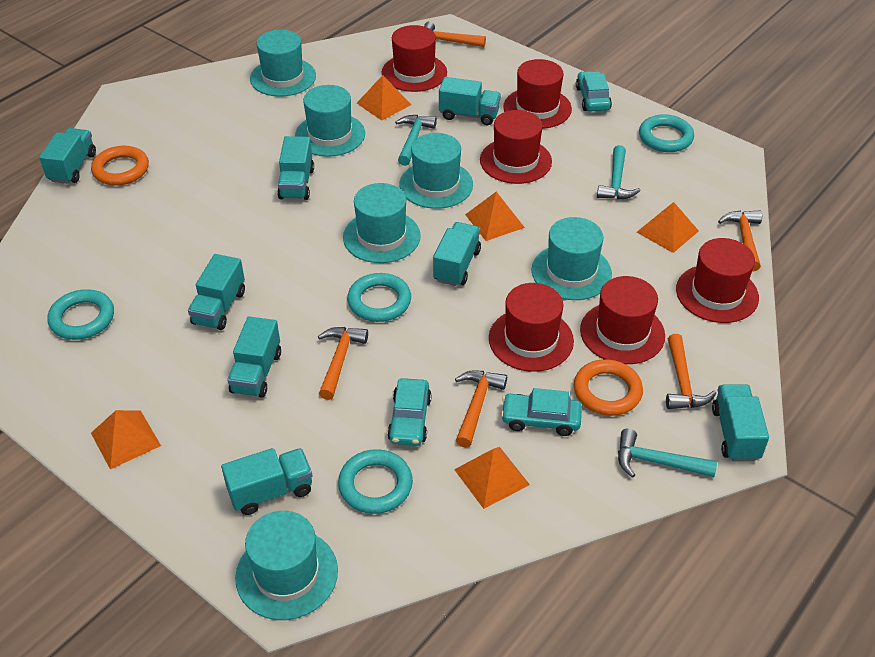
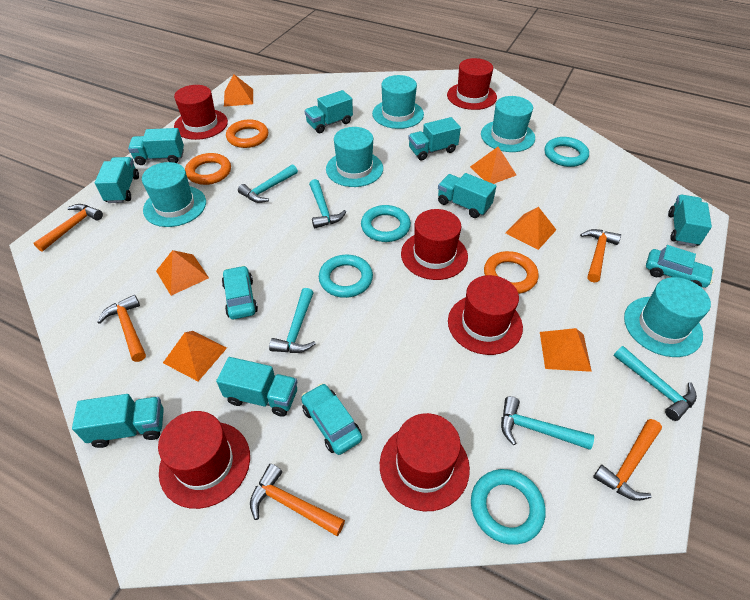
orange pyramid: [91,410,161,469] [357,75,411,121] [454,447,530,509] [465,192,525,241] [637,202,699,253] = 5 -> [156,250,209,296] [163,331,227,381] [224,74,253,107] [470,147,516,184] [506,207,556,250] [540,328,592,372] = 6
orange ring: [91,146,149,186] [574,359,643,416] = 2 -> [185,153,231,185] [226,119,268,148] [484,251,539,294] = 3
turquoise hammer: [395,115,437,166] [597,145,640,199] [618,428,717,478] = 3 -> [238,164,298,203] [269,288,316,353] [309,179,346,228] [501,396,594,450] [614,346,697,421] = 5
turquoise hat: [235,511,338,620] [250,30,316,97] [295,85,365,157] [343,183,421,263] [400,133,473,209] [531,217,612,300] = 6 -> [142,162,206,227] [326,127,383,187] [372,75,424,129] [481,96,535,152] [624,277,711,357] = 5

